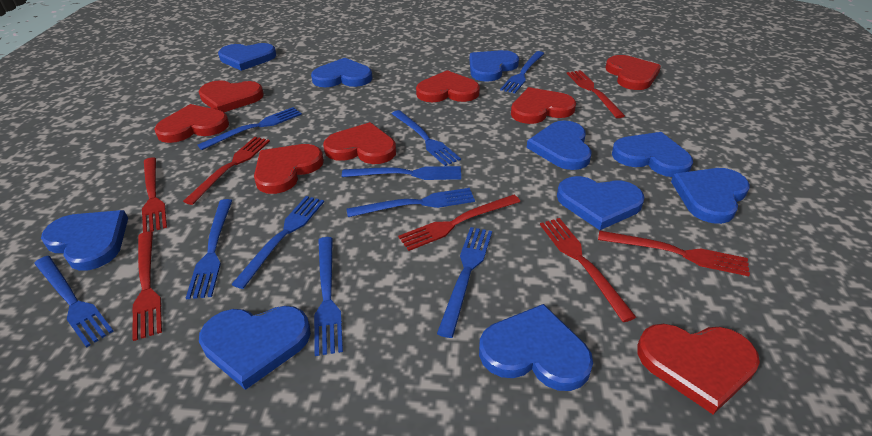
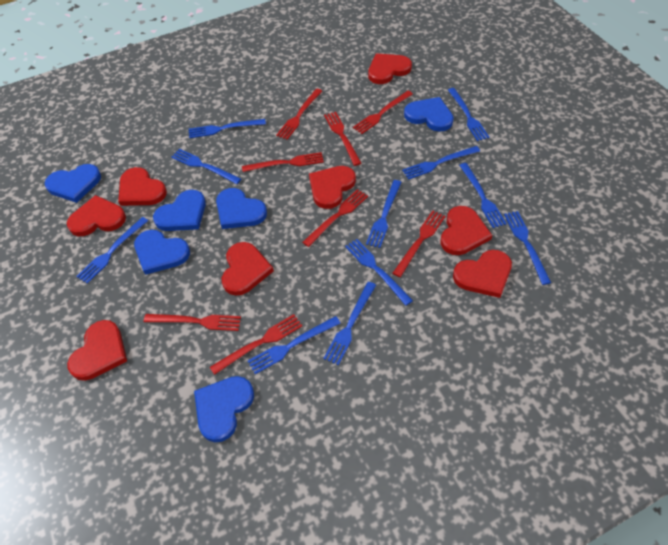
blue fork: [34,256,114,348] [186,199,233,299] [198,107,302,150] [231,196,324,289] [314,237,343,356] [342,166,461,180] [347,188,475,217] [392,110,461,166] [437,227,492,338] [500,51,544,94] = 10 -> [77,217,148,284] [171,149,241,184] [189,119,266,138] [248,316,341,374] [323,282,376,365] [345,239,413,306] [366,180,402,248] [402,146,480,180] [448,88,489,141] [459,163,507,228] [504,211,551,285] = 11
blue heart: [41,210,128,271] [199,306,311,390] [218,43,276,71] [311,58,373,87] [470,50,519,82] [479,304,593,391] [527,120,592,170] [557,176,645,230] [612,132,693,177] [671,168,750,224] = 10 -> [45,164,101,203] [134,230,190,275] [153,190,206,231] [194,376,254,442] [216,188,267,229] [404,97,454,132] = 6
red fork: [132,231,162,341] [142,157,167,232] [183,137,270,205] [398,195,520,251] [540,218,636,322] [567,70,625,118] [598,230,750,276] = 7 -> [144,314,241,331] [210,314,302,375] [242,152,324,172] [276,89,322,140] [302,189,368,247] [324,112,362,166] [353,91,413,134] [393,211,446,277] = 8

